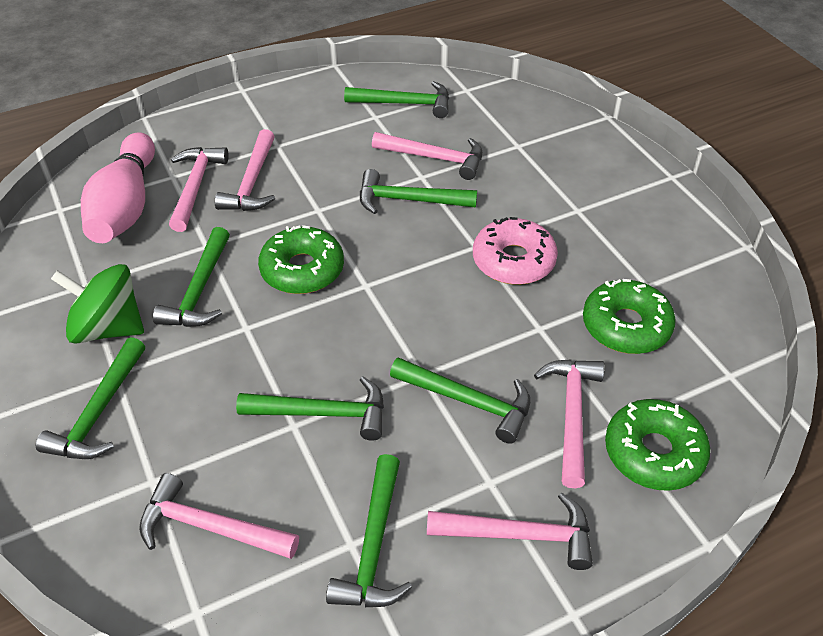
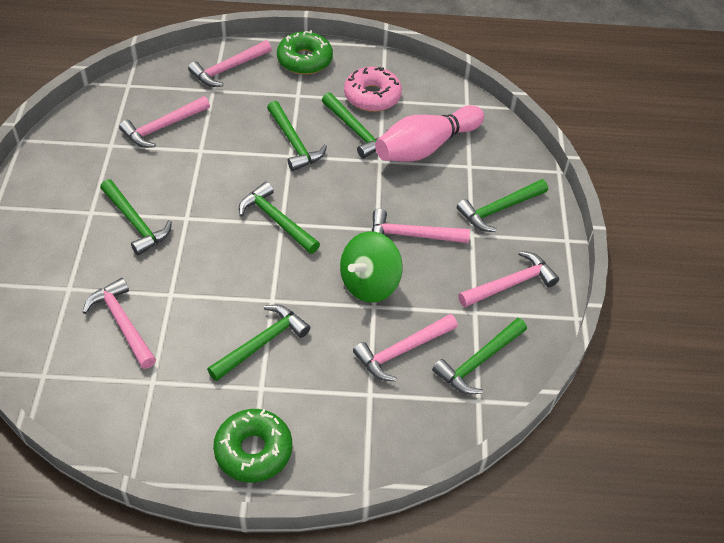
green donut: [258,225,344,294] [583,279,676,354] [605,399,710,491] = 3 -> [213,409,292,482] [277,30,333,75] = 2

